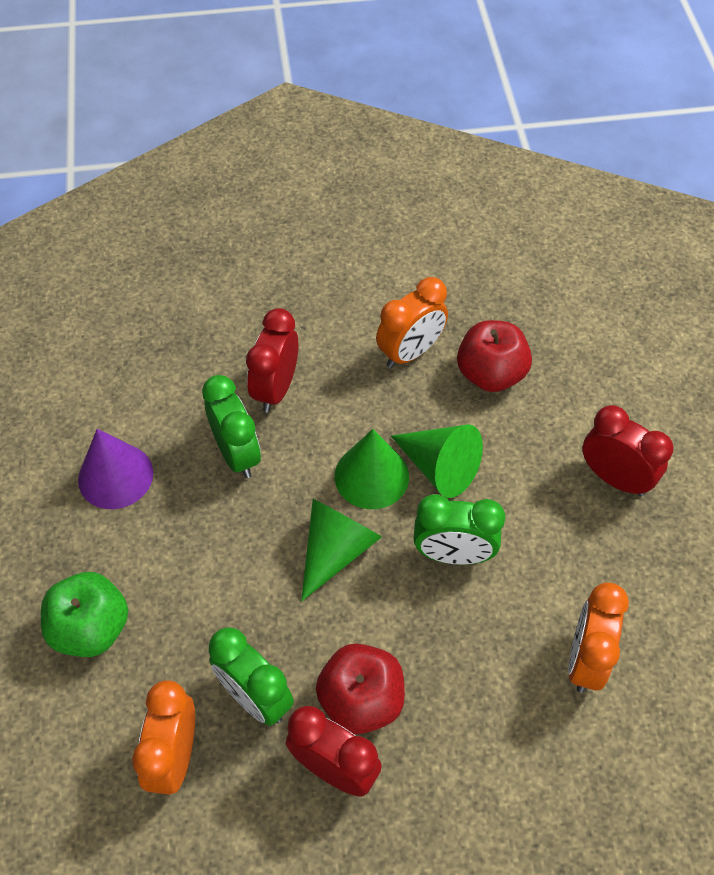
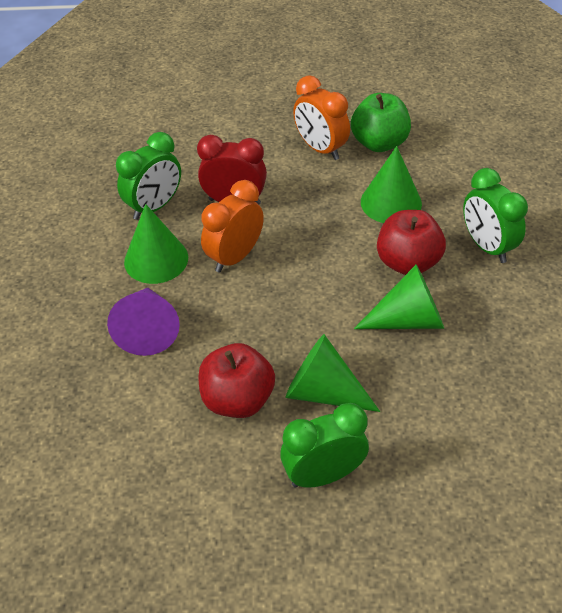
green cone: [301,499,382,601] [335,429,409,509] [391,424,483,498] = 3 -> [124,204,188,284] [286,334,380,412] [354,265,444,329] [361,146,422,223] = 4
orange clock: [132,681,195,795] [376,277,448,368] [568,582,629,693] = 3 -> [201,180,264,273] [293,75,350,160] = 2
red clock: [246,308,298,412] [286,706,382,797] [582,405,674,496] = 3 -> [197,135,267,205] = 1

